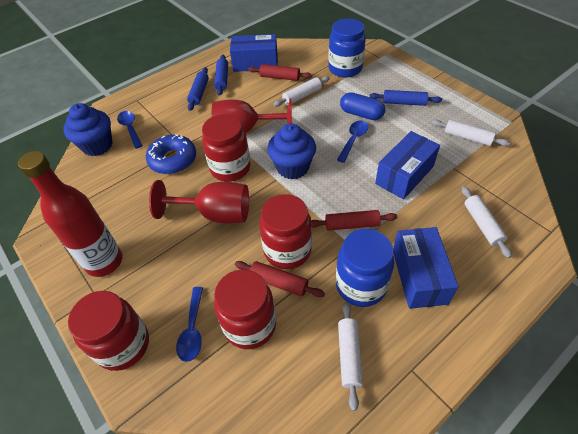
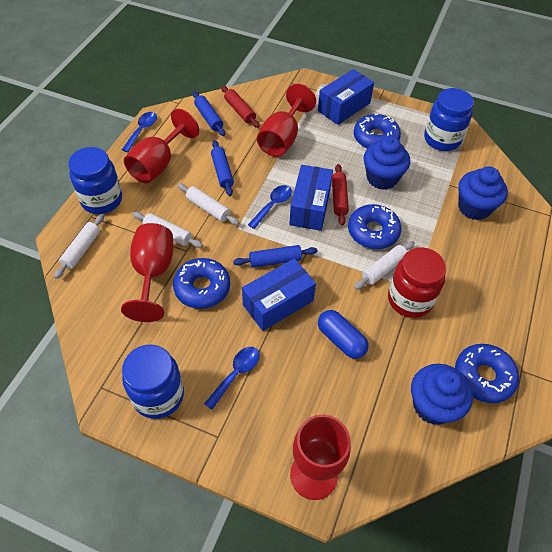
blue cupcake: [63,103,113,156] [267,123,316,179] = 2 -> [364,136,410,190] [411,364,473,425] [458,167,508,220] = 3
blue donut: [146,134,196,174] = 1 -> [173,258,230,309] [348,204,401,249] [354,114,401,148] [455,344,519,403] = 4
blue jar: [328,18,366,78] [336,229,394,307] = 2 -> [68,147,122,214] [122,345,184,419] [424,88,474,151] = 3
red bottle: [18,151,122,277] = 1 -> none = 0
red goblet: [149,180,249,223] [212,98,292,133] = 2 -> [121,223,173,322] [124,109,199,183] [257,84,316,157] [290,415,351,500] = 4
red jar: [68,291,149,371] [202,114,251,182] [214,269,276,349] [259,194,312,269] = 4 -> [388,247,446,318] = 1
red rolling pin: [235,261,325,297] [248,64,312,81] [311,210,397,231] = 3 -> [221,86,260,128] [332,164,349,225] = 2

